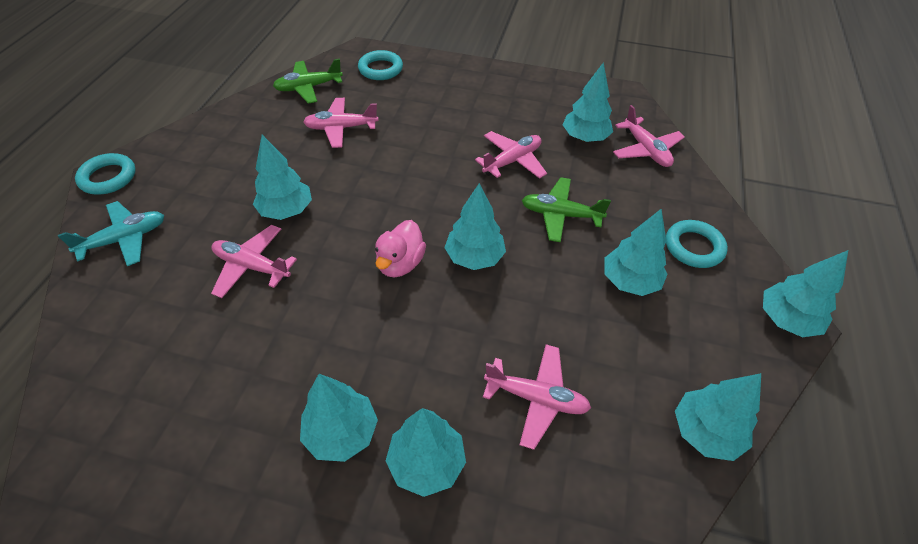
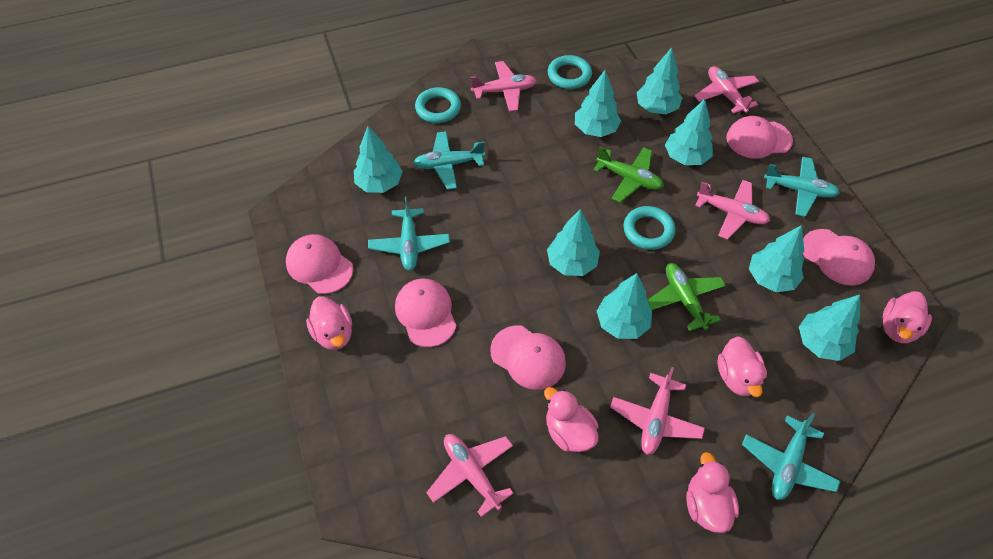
pink cap: none = 0 -> [286,234,353,294] [395,279,457,347] [490,325,566,390] [726,116,793,159] [803,229,875,286] = 5
pink duck: [375,220,426,277] = 1 -> [306,296,352,350] [544,387,599,452] [686,452,739,533] [718,336,767,397] [883,291,932,343] = 5
turquoise plane: [58,201,164,266] = 1 -> [368,196,450,271] [414,131,485,190] [742,413,841,500] [764,157,840,217] = 4

